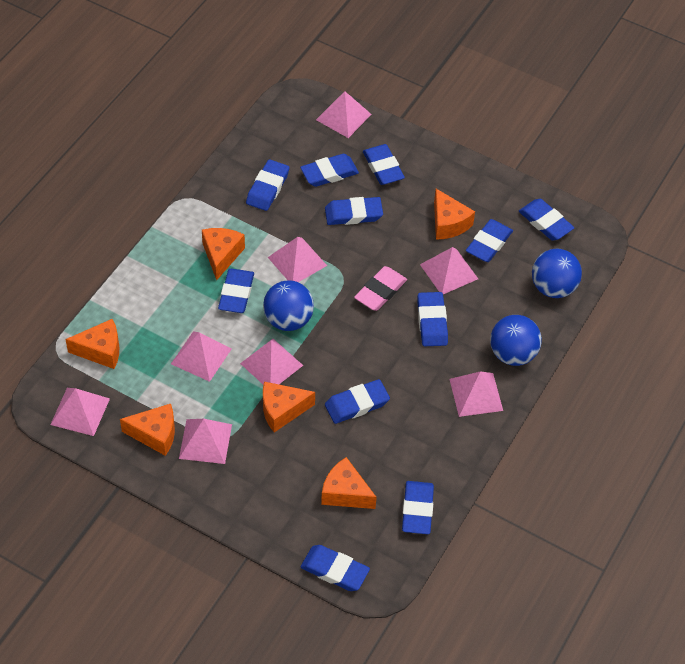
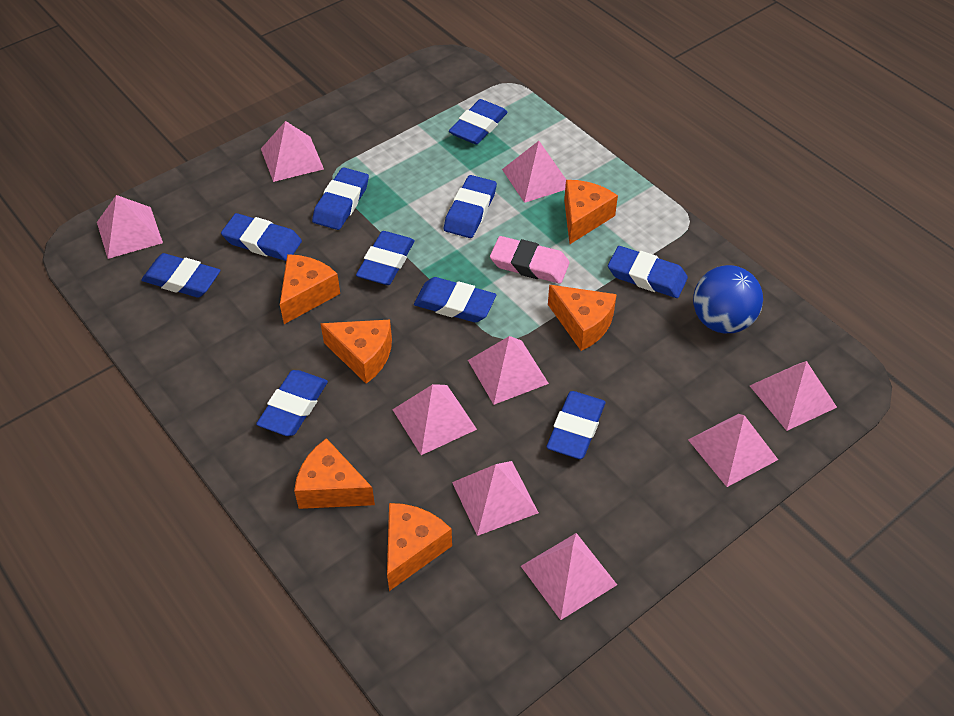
blue ball: [263,280,314,331] [490,315,542,366] [532,248,582,298] = 3 -> [693,265,763,333] = 1
blue eraser: [218,269,254,313] [246,159,289,211] [300,154,359,187] [301,545,370,591] [325,197,383,225] [325,379,390,424] [363,144,405,185] [402,481,434,534] [418,292,448,346] [466,219,513,262] [519,199,574,241] = 11 -> [141,253,221,298] [221,213,302,261] [256,370,328,436] [312,167,369,230] [356,231,415,285] [414,277,496,323] [444,175,497,238] [449,99,508,145] [547,391,605,459] [608,246,688,298] = 10
pink pyramid: [50,388,110,436] [171,332,231,382] [179,419,232,464] [240,339,303,385] [268,237,327,282] [316,91,372,138] [420,247,478,294] [449,371,503,417] = 8 -> [97,195,163,259] [261,121,324,182] [392,384,477,455] [452,461,539,536] [468,336,549,405] [502,141,566,203] [521,533,617,620] [688,414,778,487] [750,361,837,431] = 9

